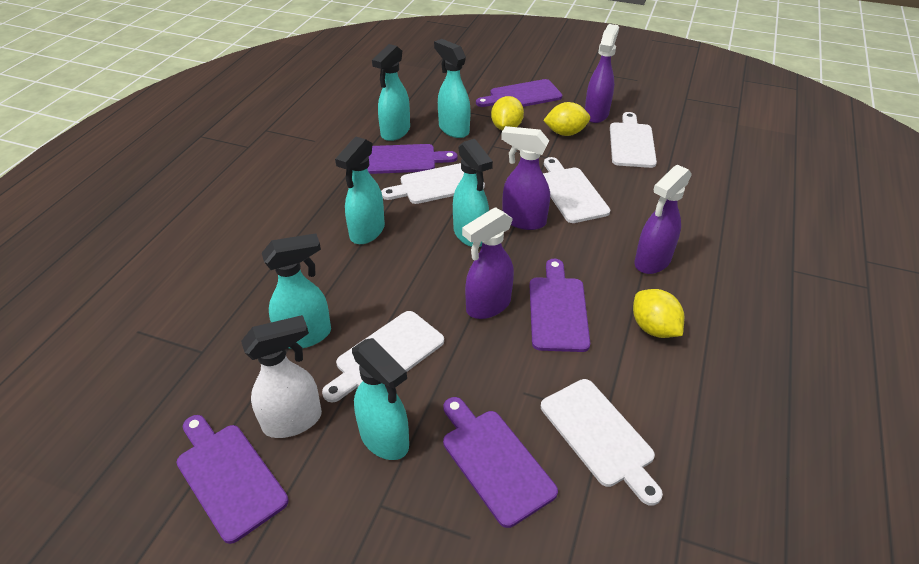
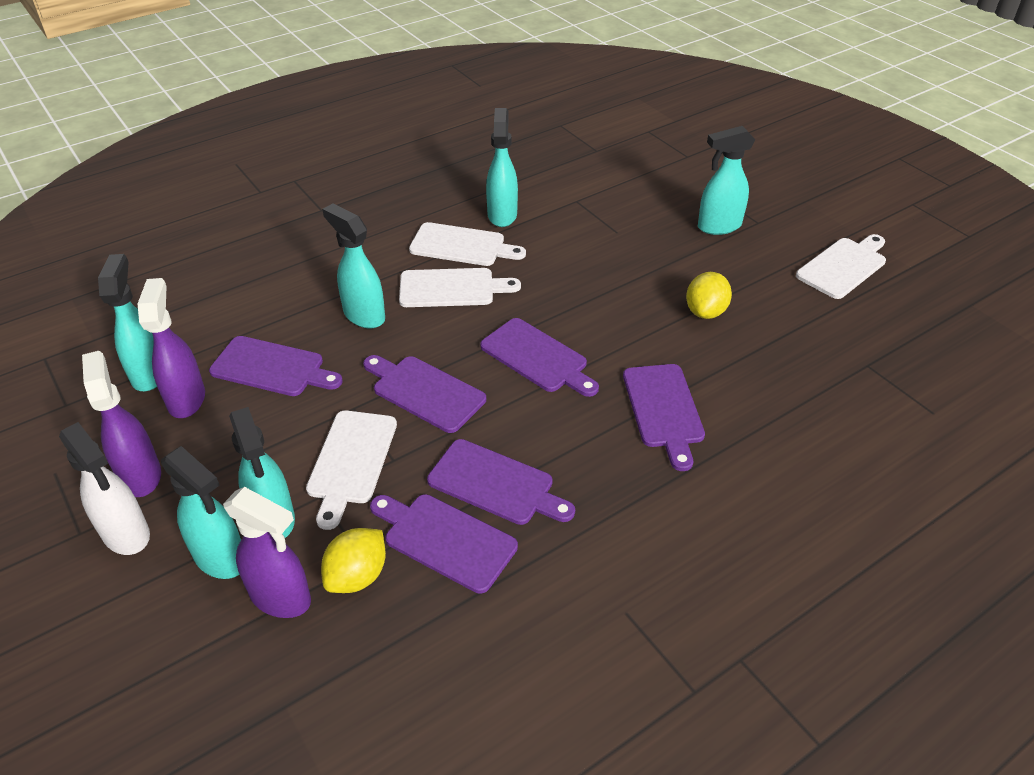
purple cutting board: [176,415,289,544] [367,144,458,174] [443,397,558,528] [476,79,562,107] [530,259,590,352] = 5 -> [209,336,343,396] [363,355,486,433] [370,494,518,593] [427,439,575,525] [480,318,599,397] [623,364,705,471] = 6
purple spray bottle: [462,207,514,319] [501,126,550,230] [585,24,619,123] [635,165,692,274] = 4 -> [82,351,161,497] [138,278,205,418] [223,487,311,618] = 3
white cutting board: [322,311,444,402] [381,163,485,204] [541,379,663,506] [543,157,610,223] [610,112,657,168] = 5 -> [306,410,397,530] [399,268,521,307] [409,222,526,266] [796,234,886,299] = 4
yellow lemon: [491,96,524,130] [543,102,590,136] [633,289,684,338] = 3 -> [321,528,386,593] [686,272,732,319] = 2

